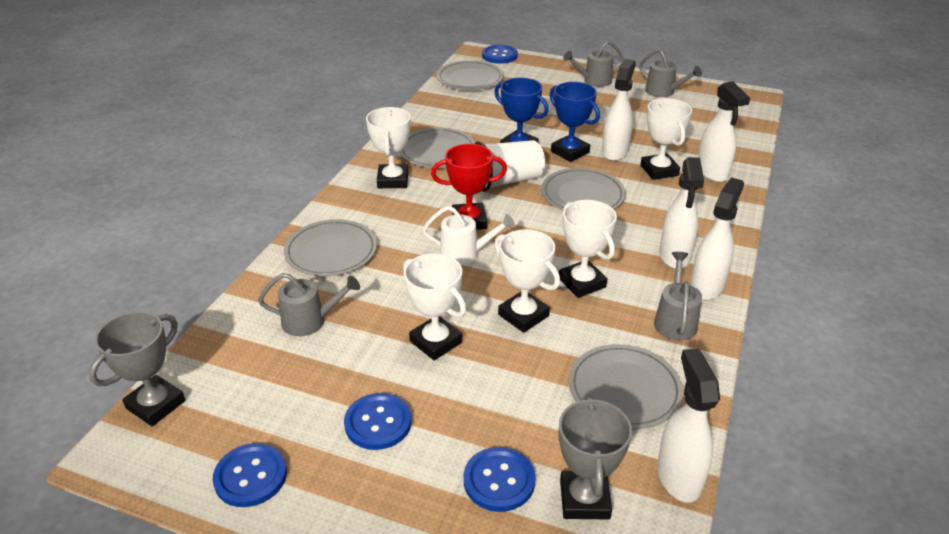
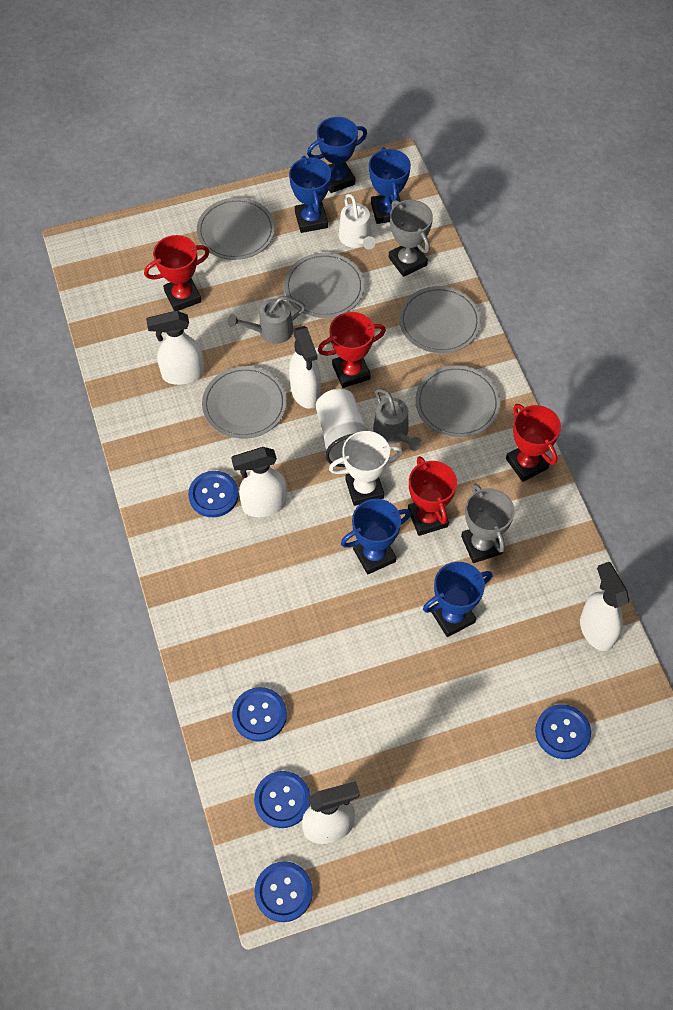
blue button: [213,443,287,507] [344,393,412,450] [464,447,535,512] [482,45,518,64] = 4 -> [188,471,239,517] [232,687,287,742] [254,771,310,828] [254,861,313,922] [535,704,591,759] = 5
blue trophy: [494,77,549,143] [549,82,600,162] = 2 -> [289,156,331,233] [307,117,367,193] [341,499,411,575] [369,147,411,224] [423,562,492,637] = 5
grey watering can: [258,273,360,336] [563,41,624,87] [639,49,702,97] [654,252,702,341] = 4 -> [228,296,306,344] [373,388,422,451] = 2
red trophy: [431,144,507,230] = 1 -> [144,235,210,311] [318,312,386,388] [408,456,457,536] [506,404,561,482] = 4
white trophy: [366,107,411,188] [403,254,466,360] [494,229,560,333] [559,200,617,298] [640,98,692,180] = 5 -> [329,431,403,506] = 1

